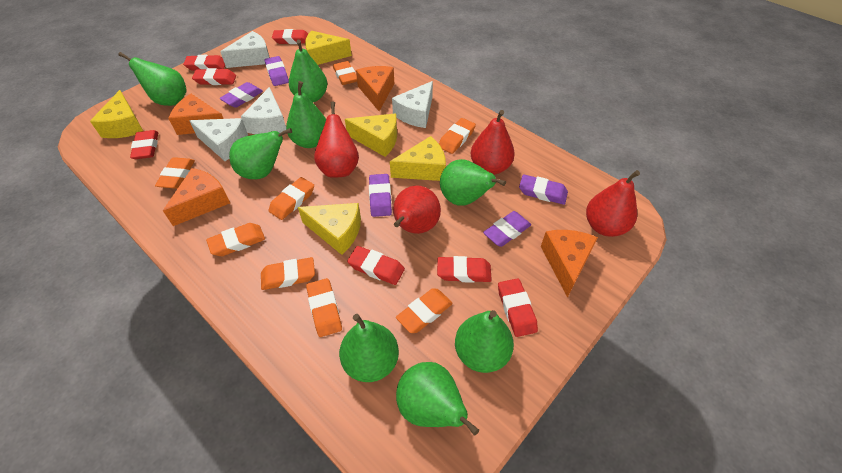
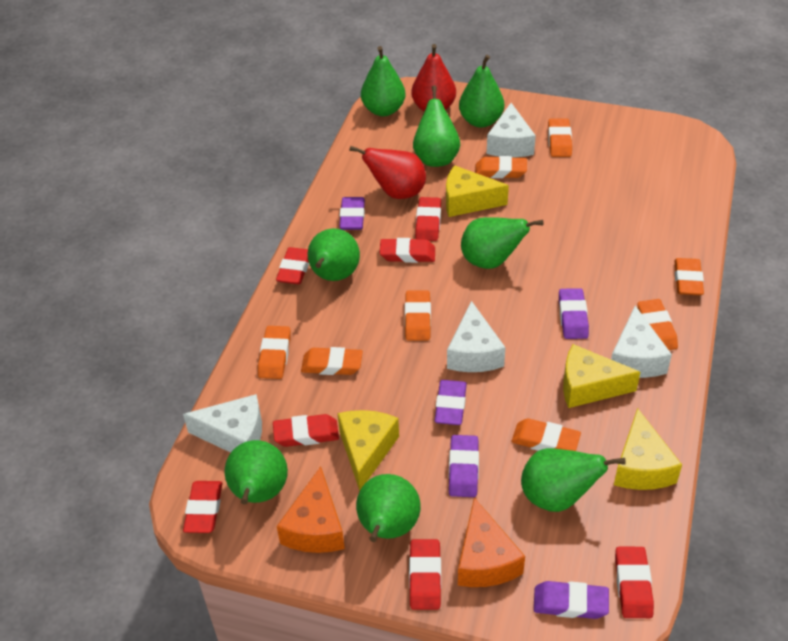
orange cheese: [163,168,230,226] [168,94,224,135] [356,66,394,111] [541,230,598,298] = 4 -> [277,466,345,553] [458,498,525,587] = 2
red pear: [314,101,359,178] [393,185,441,234] [471,110,515,175] [586,170,640,237] = 4 -> [350,146,426,199] [411,44,456,112] = 2
yellow cheese: [90,90,143,138] [298,203,361,255] [305,31,352,65] [345,113,397,157] [390,136,446,181] = 5 -> [338,410,399,491] [446,165,509,217] [563,344,640,408] [614,408,682,490] = 4

